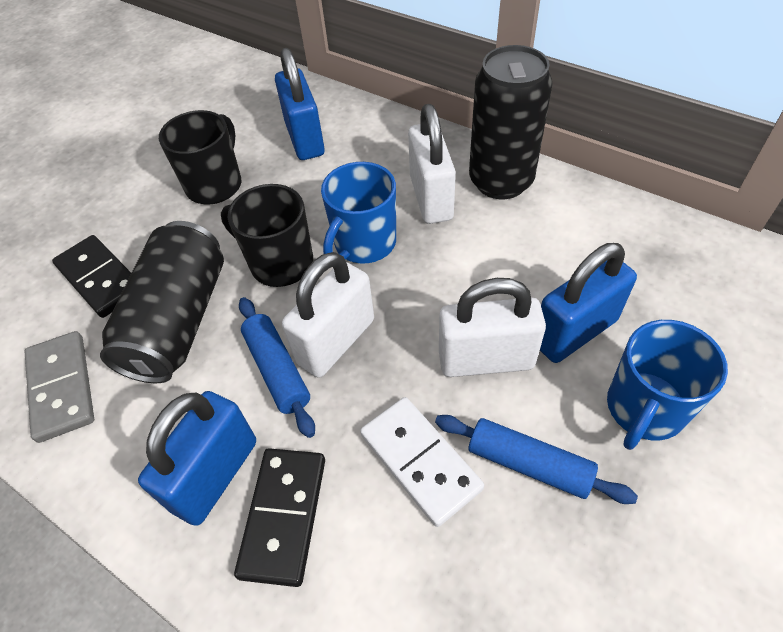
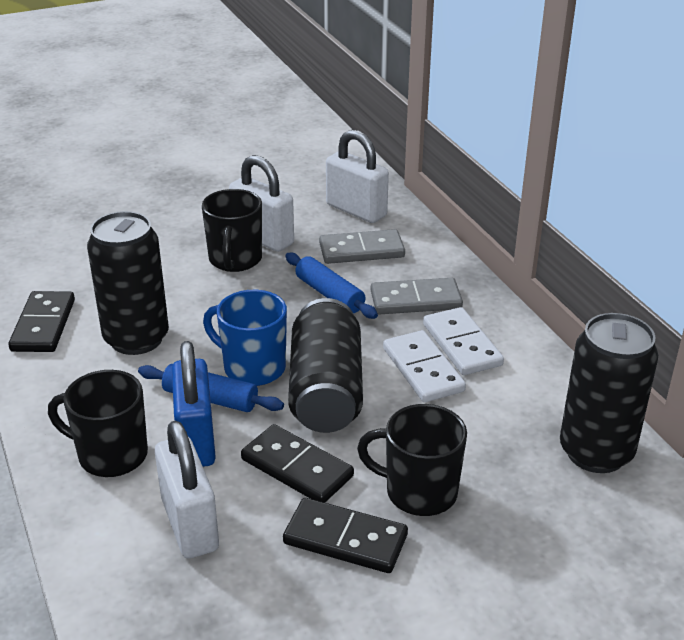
black can: [100,221,224,383] [469,45,553,199] = 2 -> [87,211,169,355] [288,298,363,433] [560,313,658,473] = 3
black domino: [52,235,131,318] [234,448,325,587] = 2 -> [8,291,75,352] [241,424,354,503] [283,498,408,573] = 3
black mug: [159,110,242,204] [221,184,313,287] = 2 -> [48,370,148,477] [202,189,262,272] [357,404,467,516] = 3
blue mug: [321,162,396,263] [607,320,728,450] = 2 -> [203,290,287,386] = 1
blue padlock: [138,391,256,526] [275,48,325,160] [540,243,637,363] = 3 -> [172,341,216,467] = 1
grey domino: [24,331,94,443] = 1 -> [319,229,405,264] [371,278,463,314] = 2
white domino: [360,397,484,527] = 1 -> [383,330,466,402] [423,307,504,375] = 2

